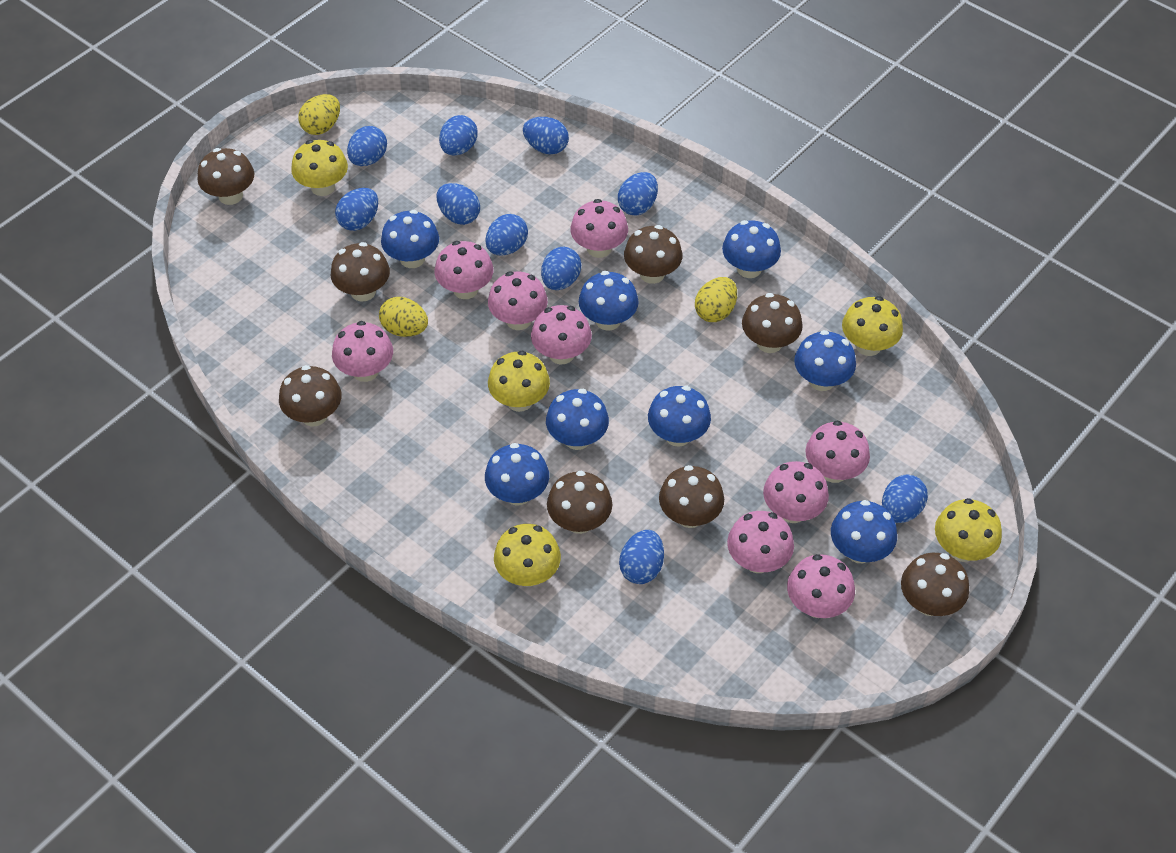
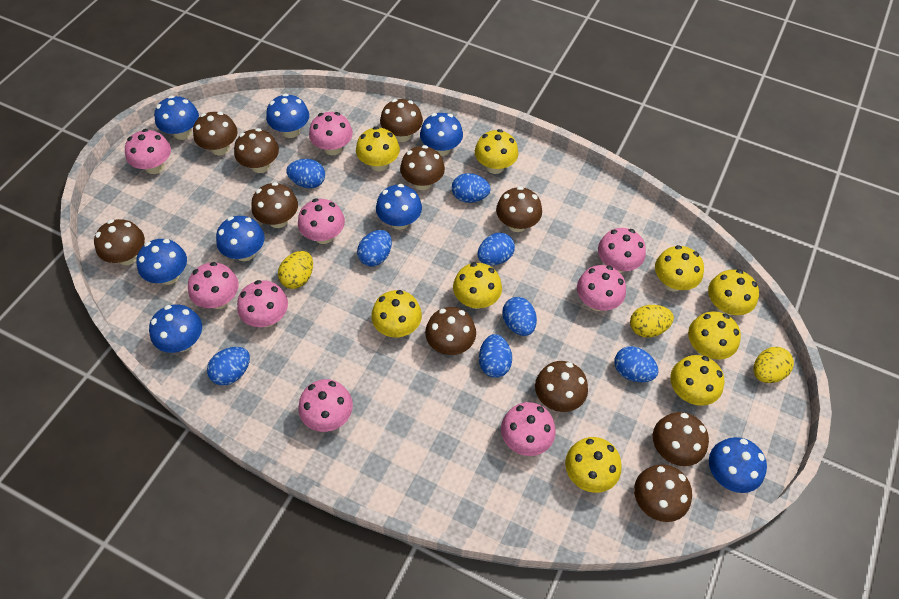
blue egg: [335,188,378,231] [347,126,387,166] [436,183,480,225] [439,115,478,156] [485,214,528,255] [523,117,569,154] [541,247,581,290] [618,172,658,215] [619,530,664,584] [882,474,928,523] = 10 -> [207,347,250,386] [286,159,325,188] [357,230,392,267] [452,173,491,203] [477,233,515,265] [479,334,512,378] [502,297,537,336] [614,346,658,382] = 8
brown mushroom: [197,148,254,205] [279,365,342,427] [331,242,390,301] [547,471,612,534] [624,225,682,284] [659,465,724,528] [742,293,803,353] [901,553,969,616] = 8 -> [94,219,145,265] [193,112,238,155] [234,128,279,173] [251,182,298,228] [380,99,423,142] [400,145,445,190] [425,307,476,355] [496,186,542,232] [535,361,588,412] [634,464,692,522] [653,412,709,466] = 11
yellow mushroom: [291,140,348,196] [488,351,550,412] [494,524,561,587] [842,296,903,356] [935,498,1002,562] = 5 -> [356,127,400,171] [371,290,422,337] [453,263,502,309] [475,129,518,174] [565,437,621,493] [655,245,704,292] [670,355,724,406] [688,311,741,360] [708,270,759,316] = 9

